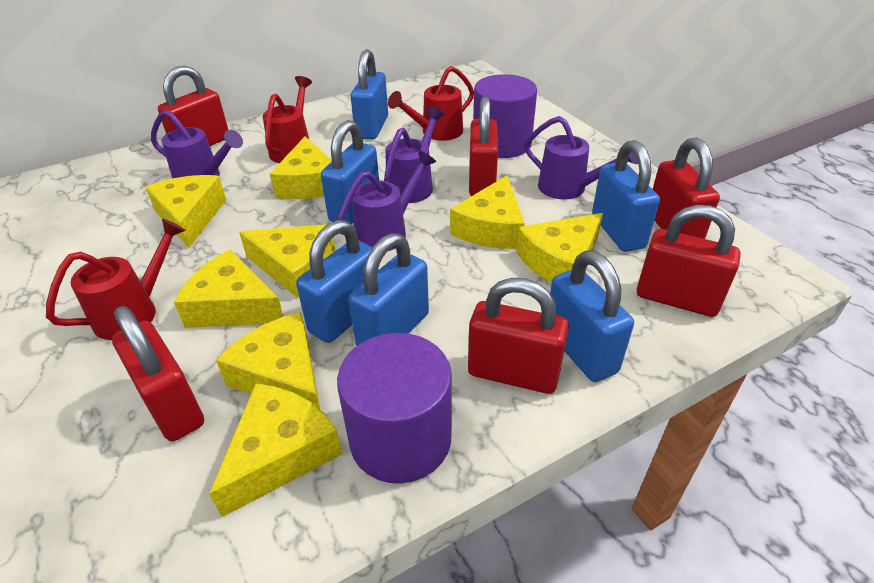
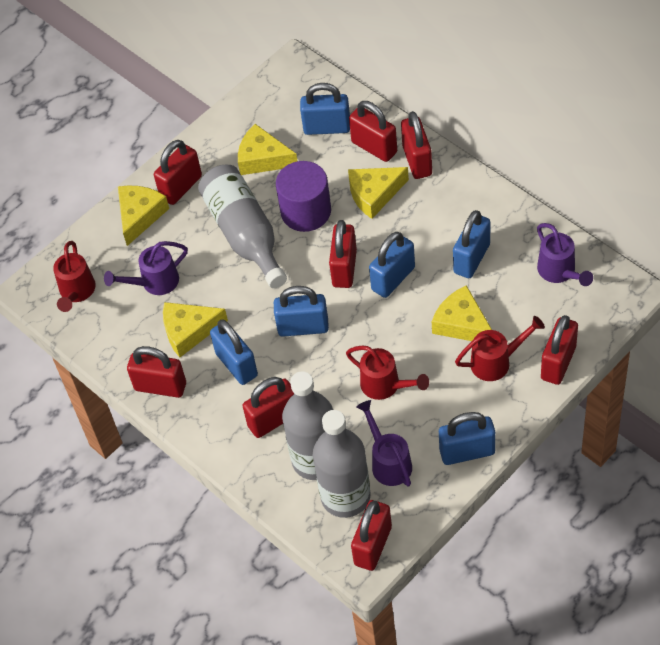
grey bottle: none = 0 -> [198,165,287,288] [282,371,333,480] [313,410,370,518] = 3
purple cylinder: [337,333,452,484] [473,74,537,158] = 2 -> [276,161,331,232] = 1
purple watering can: [151,110,243,179] [337,150,437,251] [384,107,444,203] [524,116,638,199] = 4 -> [104,241,188,295] [356,400,412,487] [537,223,593,286] = 3
red padlock: [112,306,204,442] [158,66,228,146] [468,278,569,394] [469,96,498,196] [637,205,741,317] [653,137,720,239] = 6 -> [127,346,186,398] [154,140,202,205] [243,377,294,438] [329,220,357,288] [349,101,397,162] [351,500,392,571] [401,111,432,179] [541,315,578,385] = 8
yellow cheese: [145,175,226,247] [174,250,284,328] [209,383,342,517] [216,312,320,409] [239,224,335,299] [270,136,332,199] [450,175,525,249] [516,213,603,282] = 8 -> [118,185,169,246] [163,302,228,357] [238,124,297,175] [348,167,409,219] [432,285,492,341] = 5

